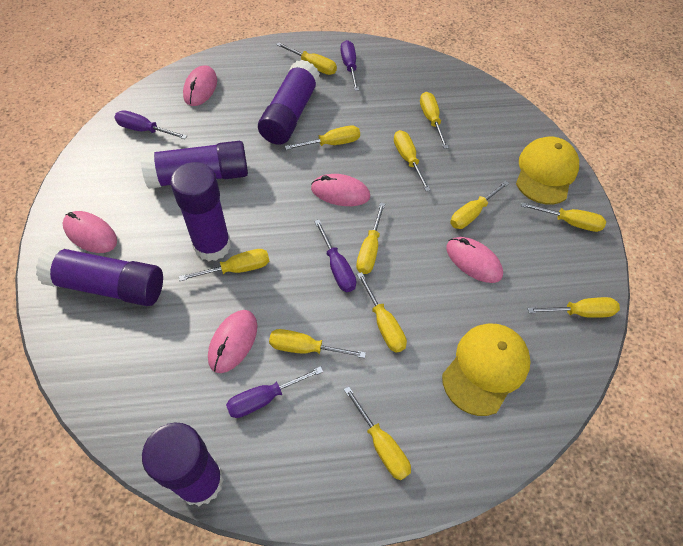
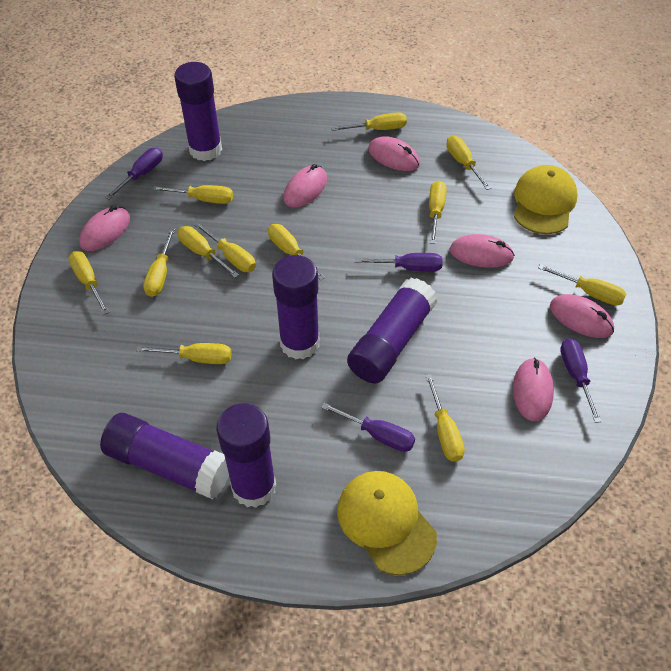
pink mouse: [62,211,117,253] [183,66,217,106] [208,310,257,373] [311,174,370,206] [446,237,503,283] = 5 -> [79,206,130,251] [284,164,327,208] [368,136,420,171] [450,234,515,268] [513,357,554,421] [550,294,614,338] = 6

